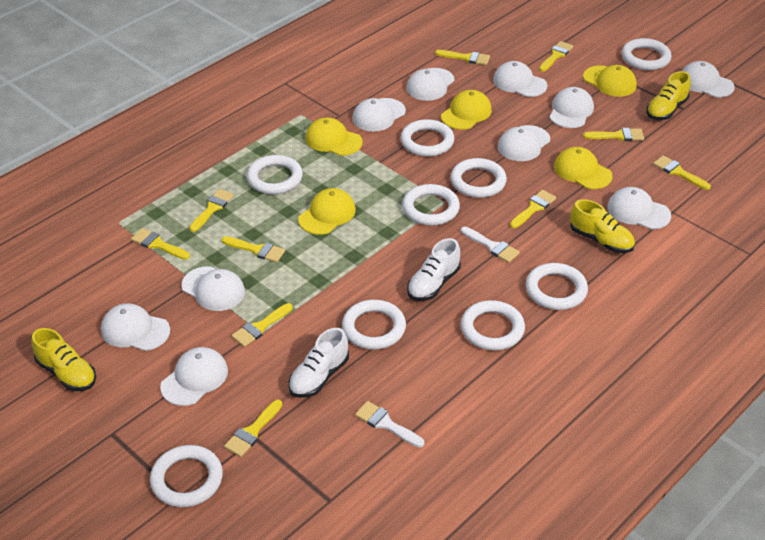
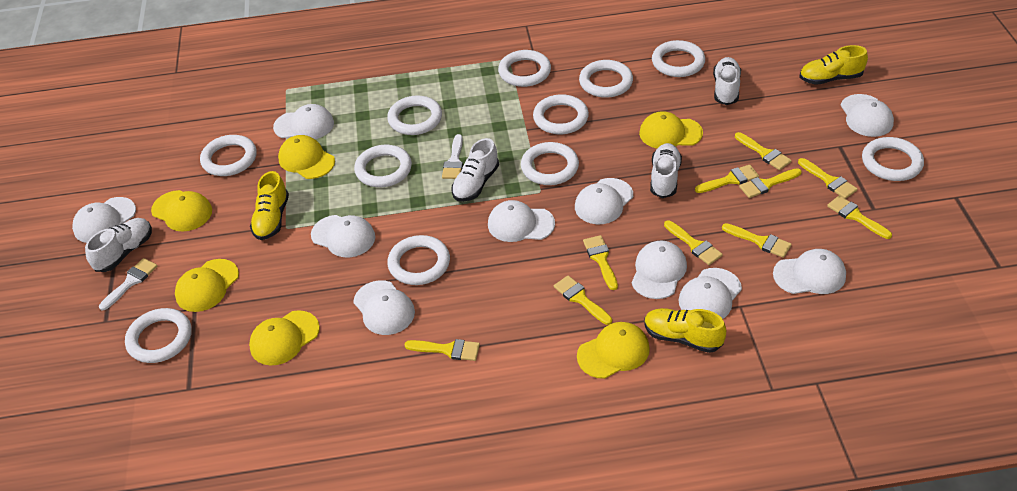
white ring: [150,445,223,507] [247,155,303,194] [342,300,406,350] [401,119,454,157] [402,184,460,226] [450,158,507,198] [461,300,525,350] [526,263,588,310] [621,38,672,70] = 9 -> [125,308,191,363] [200,135,257,176] [354,145,412,187] [387,96,442,135] [387,235,450,285] [498,50,551,87] [521,142,579,185] [533,94,589,134] [579,60,633,98] [652,40,705,77] [862,137,924,181] = 11
white shoe: [289,328,349,398] [407,238,461,301] = 2 -> [85,218,152,272] [451,138,499,202] [650,143,682,198] [713,57,741,105] = 4
yellow cap: [298,188,356,235] [305,117,363,156] [441,90,492,130] [554,147,612,189] [583,65,637,97] = 5 -> [151,190,212,231] [175,259,239,312] [249,310,320,365] [278,135,335,179] [577,322,650,379] [639,111,703,148] = 6

